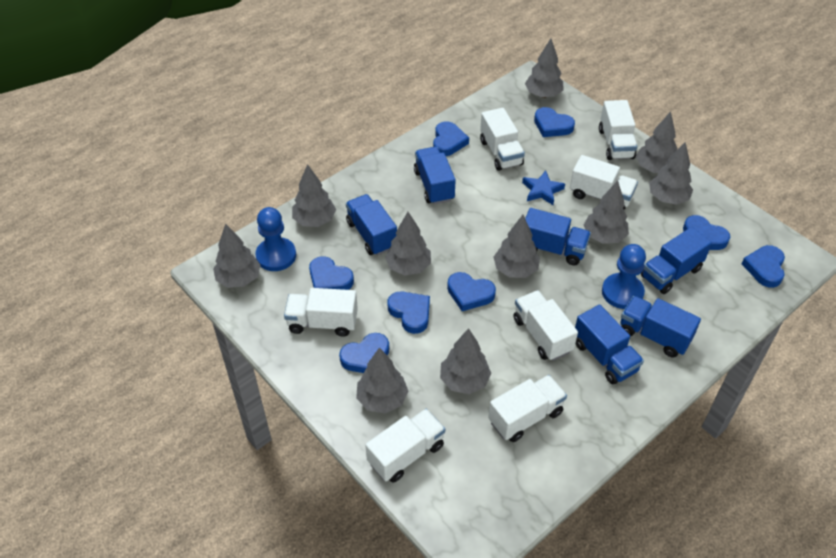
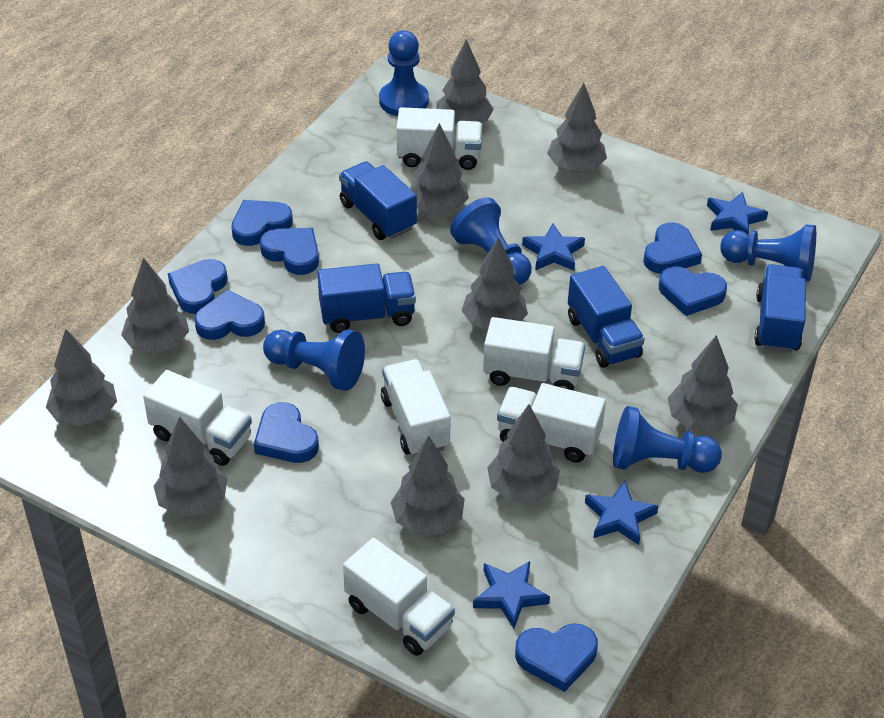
blue pawn: [255,207,296,271] [602,244,646,309] = 2 -> [263,330,365,391] [379,31,429,116] [450,197,532,285] [613,406,722,473] [720,225,816,281] = 5
blue star: [522,171,565,205] = 1 -> [473,561,550,629] [522,223,585,271] [585,481,658,545] [707,192,768,235] = 4
blue truck: [346,194,397,255] [414,147,456,205] [525,208,591,265] [575,304,644,384] [620,296,701,358] [641,227,712,294] = 6 -> [317,264,416,333] [339,161,417,240] [568,266,645,368] [754,264,806,353] = 4
white truck: [284,288,358,337] [365,409,445,483] [480,108,525,171] [488,375,567,442] [513,290,578,361] [570,155,638,210] [599,100,637,160] = 7 -> [143,370,252,466] [343,538,455,656] [381,359,451,455] [397,107,483,170] [483,317,585,390] [497,383,606,463] = 6

